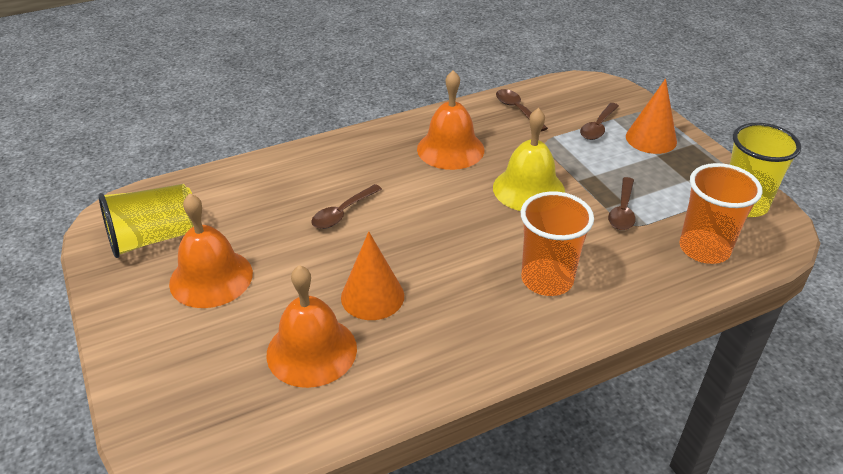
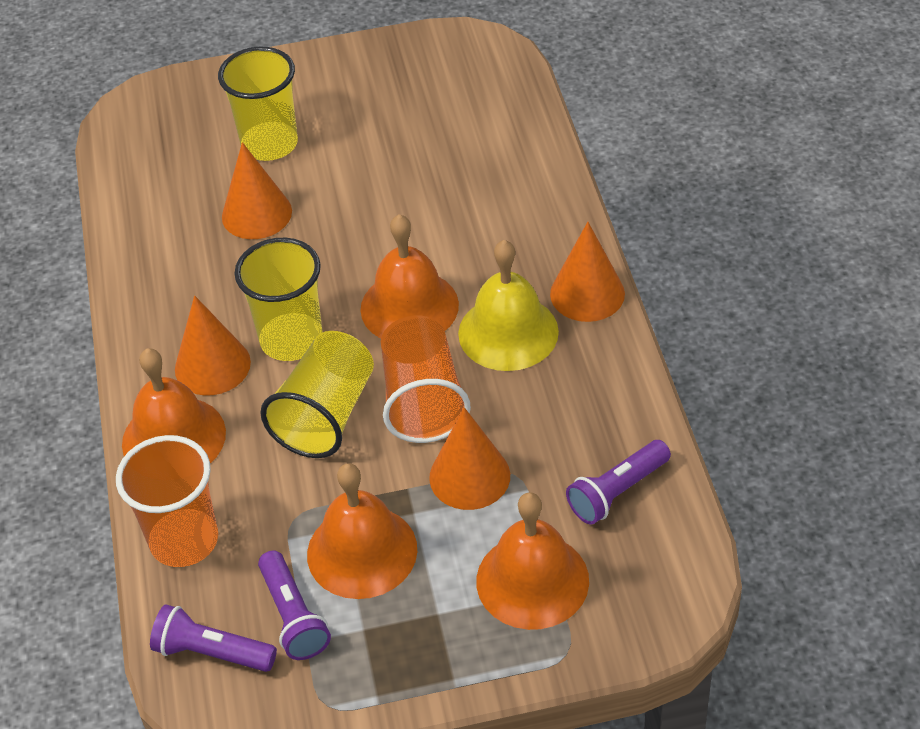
brown spoon: [311,184,382,229] [496,89,548,132] [580,103,619,140] [608,177,636,230] = 4 -> none = 0
orange bell: [169,193,253,308] [266,265,357,388] [417,70,484,170] = 3 -> [122,348,226,463] [307,463,417,599] [361,214,459,339] [476,492,589,630] = 4
orange cone: [341,232,404,320] [626,79,677,154] = 2 -> [175,296,251,395] [222,142,292,239] [429,407,510,510] [550,222,625,322] = 4
purple flashlight: none = 0 -> [150,604,277,672] [258,550,331,660] [566,440,671,525] = 3
yellow cup: [98,184,194,258] [729,123,801,217] = 2 -> [218,47,298,161] [235,238,323,361] [260,331,374,458] = 3

